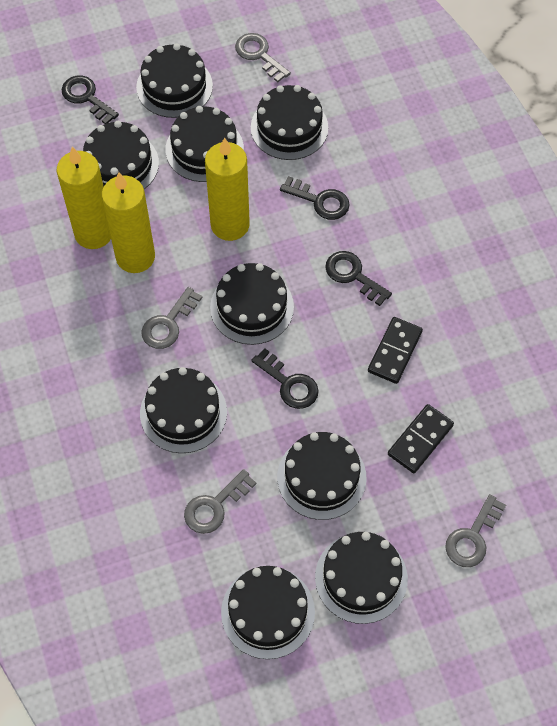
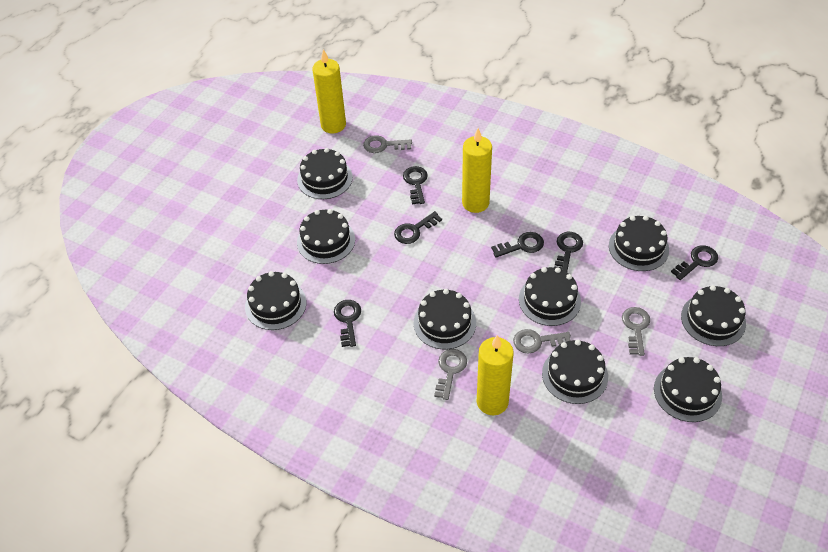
black domino: [368,317,423,384] [388,404,454,473] = 2 -> none = 0
black key: [61,76,119,124] [251,348,319,409] [280,176,350,220] [325,251,392,306] = 4 -> [334,300,361,347] [394,211,442,244] [403,166,428,204] [491,232,544,258] [554,232,583,272] [671,245,718,280] = 6

